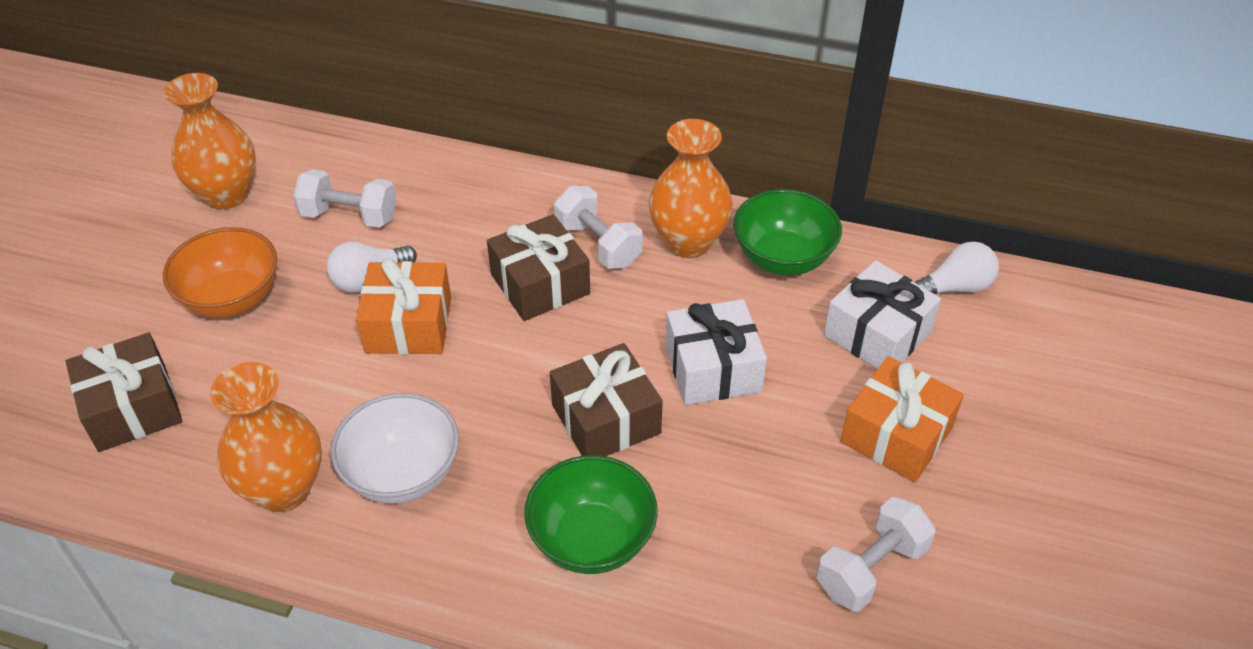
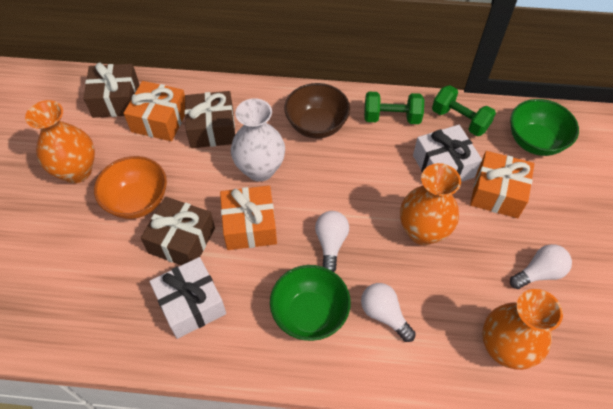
brown bowl: none = 0 -> [284,83,350,139] = 1
green dumbbell: none = 0 -> [364,92,424,124] [432,85,496,136] = 2
orange gift: [356,258,451,355] [840,356,964,482] = 2 -> [124,81,185,141] [220,185,277,250] [470,151,534,218] = 3
white bowl: [331,393,459,504] = 1 -> none = 0
white dumbbell: [294,169,397,228] [554,186,643,269] [817,497,935,612] = 3 -> none = 0
white light bulb: [327,242,417,293] [914,242,999,294] = 2 -> [315,211,349,272] [361,283,416,342] [510,244,572,289] = 3
white vase: none = 0 -> [231,98,285,182] = 1

